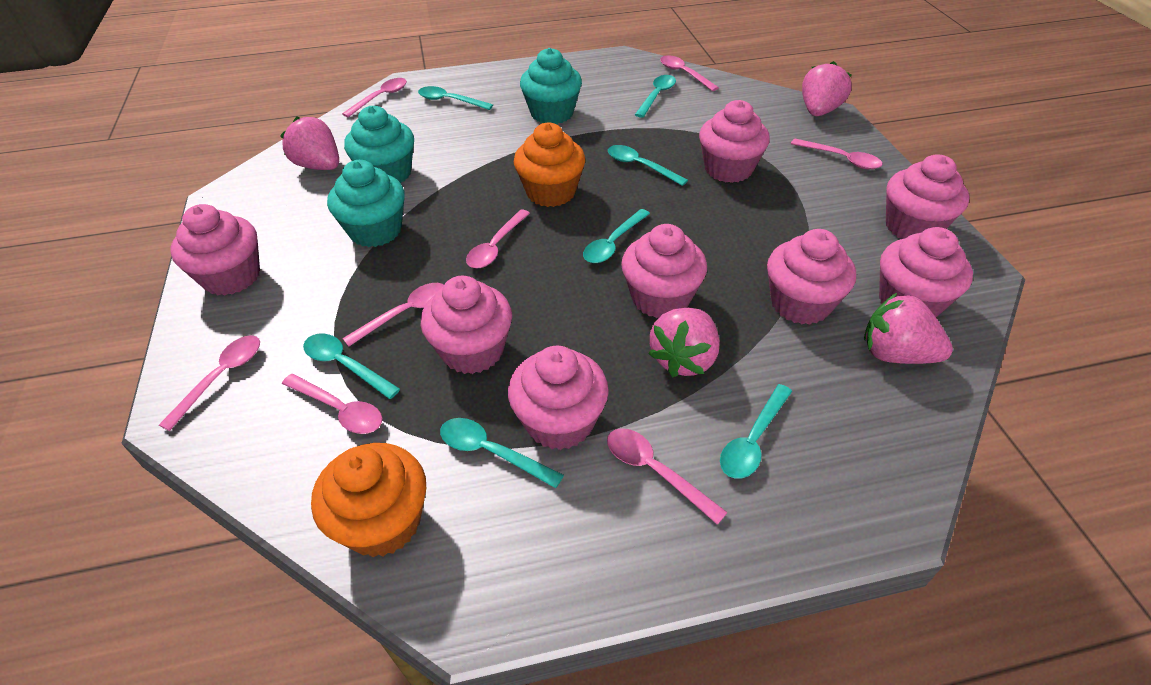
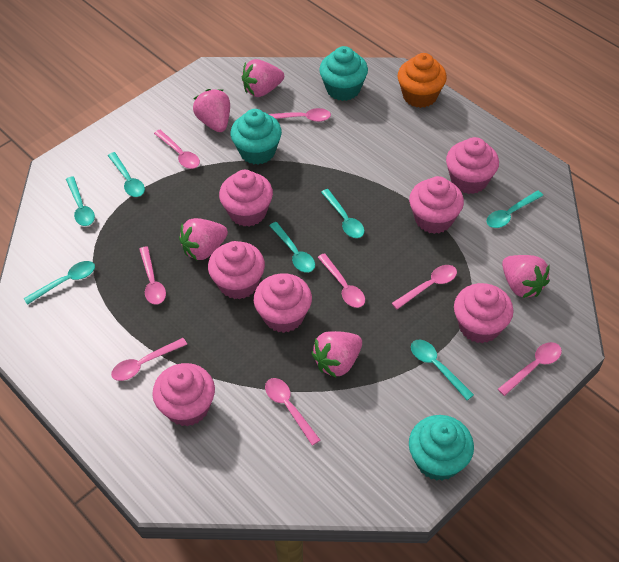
orange cupcake: [311,443,426,557] [514,123,585,207] = 2 -> [398,53,447,108] = 1
pink cupcake: [170,204,260,296] [421,276,512,374] [508,346,609,450] [621,224,707,318] [699,100,770,183] [767,229,856,325] [879,227,973,317] [886,154,970,239] = 8 -> [152,363,215,426] [208,241,265,299] [219,170,273,227] [253,273,312,333] [409,176,464,234] [446,137,499,194] [454,283,513,343] = 7
pink strawberry: [280,116,339,170] [648,308,720,377] [802,61,852,116] [864,293,953,364] = 4 -> [179,218,228,260] [193,89,230,132] [242,59,284,97] [311,331,362,378] [502,255,550,298] = 5

